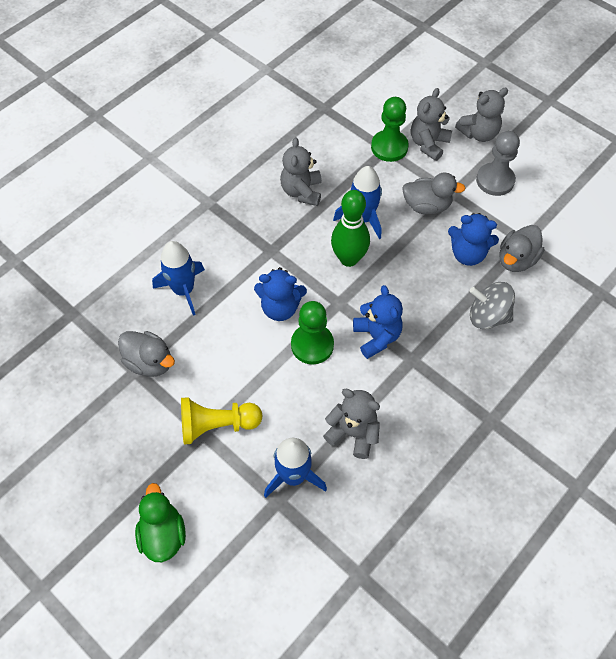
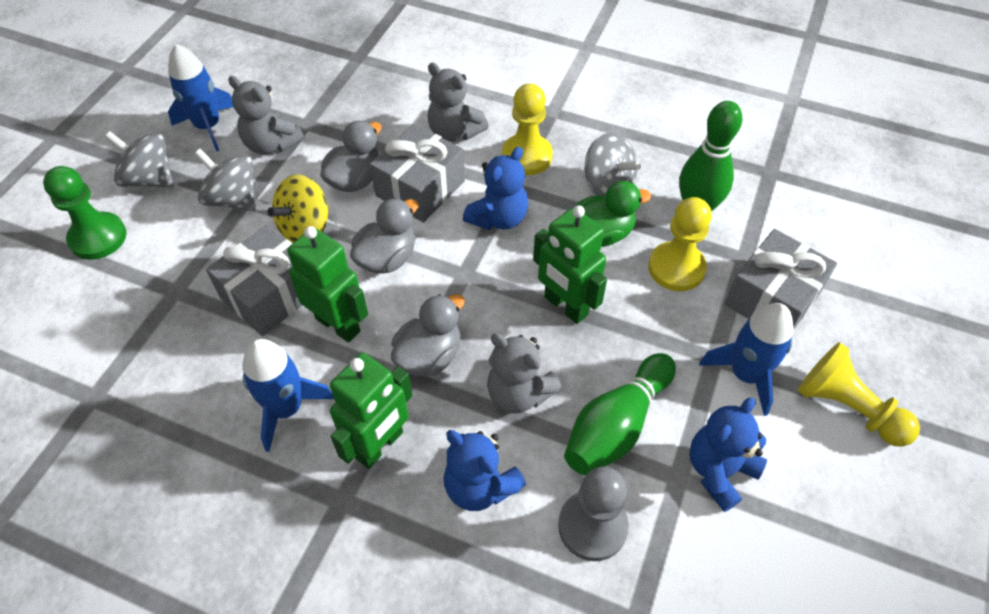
green bowling pin: [331,190,370,267] = 1 -> [564,353,676,475] [679,101,743,212] = 2
green pawn: [291,301,334,365] [371,97,409,162] = 2 -> [43,166,127,260] = 1
green robot: none = 0 -> [287,226,368,342] [330,353,412,469] [533,205,607,324] = 3
grey gift: none = 0 -> [206,225,302,336] [370,124,465,223] [725,229,837,329] = 3
grey spinning top: [470,282,515,329] = 1 -> [105,131,174,188] [194,149,256,211] [584,133,641,197] = 3
grey teddy bear: [280,137,322,206] [323,389,380,459] [411,88,452,161] [455,88,508,142] = 4 -> [228,76,304,155] [427,63,488,142] [487,334,562,414] = 3
yellow pawn: [181,397,262,445] = 1 -> [502,83,553,175] [648,197,712,291] [797,342,920,447] = 3
yellow spinning top: none = 0 -> [268,174,329,243] = 1

